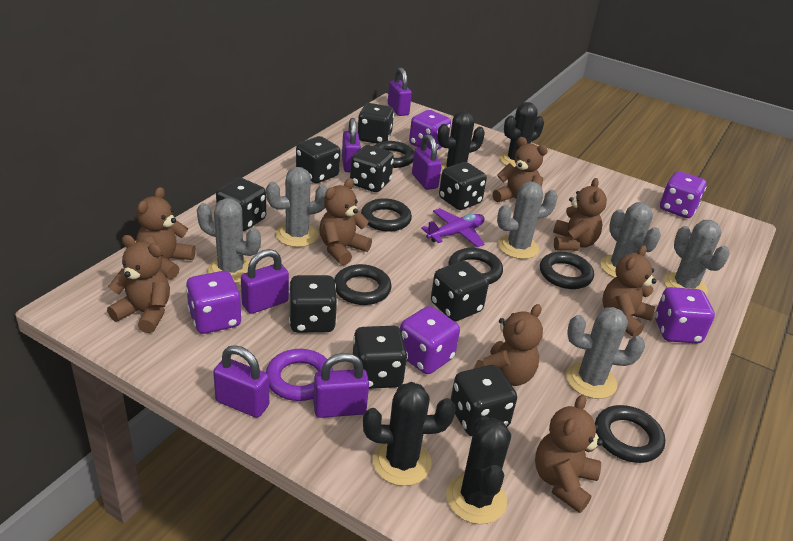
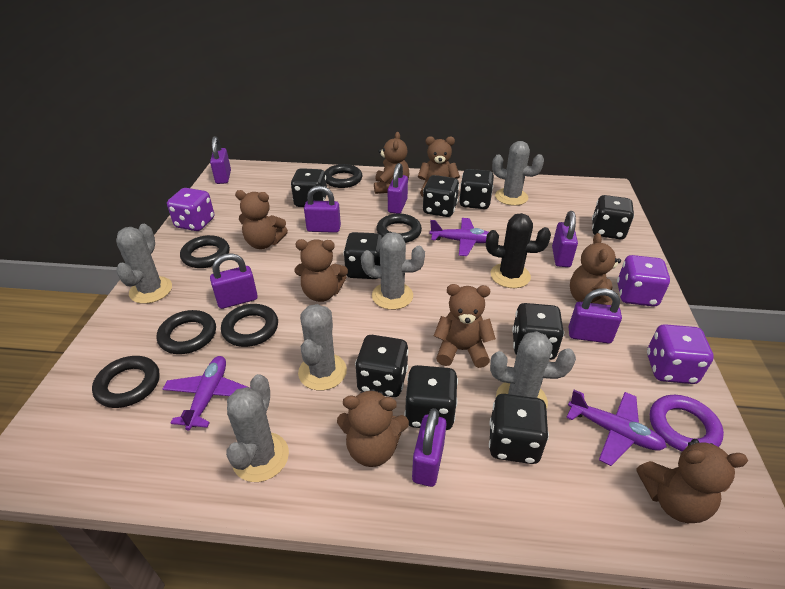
black cactus: [363,382,456,486] [437,111,485,175] [446,416,511,524] [500,102,544,167] = 4 -> [486,213,551,288] = 1
purple dice: [186,271,242,334] [400,306,460,374] [409,110,451,150] [655,287,715,344] [660,171,706,218] = 5 -> [167,188,214,231] [617,255,670,307] [647,324,714,384] = 3
purple padlock: [213,345,269,418] [241,249,289,314] [313,353,369,418] [342,118,361,172] [388,68,412,116] [412,134,442,190] = 6 -> [210,136,231,184] [210,253,258,309] [304,186,341,233] [388,163,408,214] [412,408,447,487] [552,211,578,267] [569,288,622,344] = 7
purple plane: [421,208,485,247] = 1 -> [162,356,250,430] [430,218,489,256] [566,390,667,466] = 3

